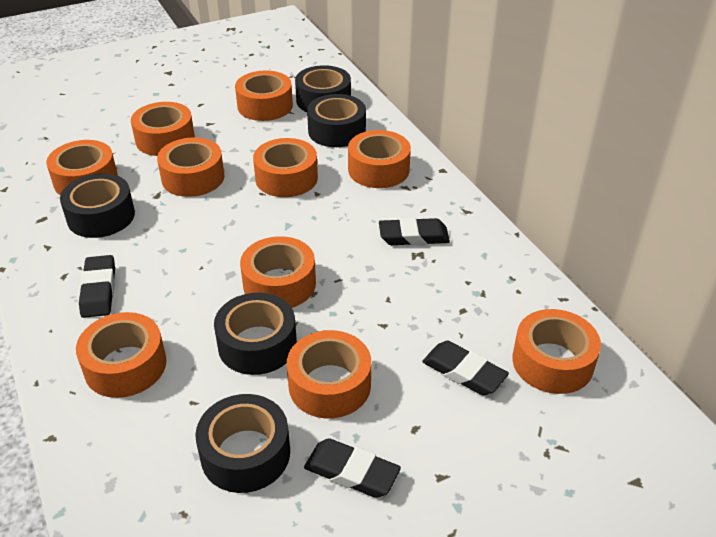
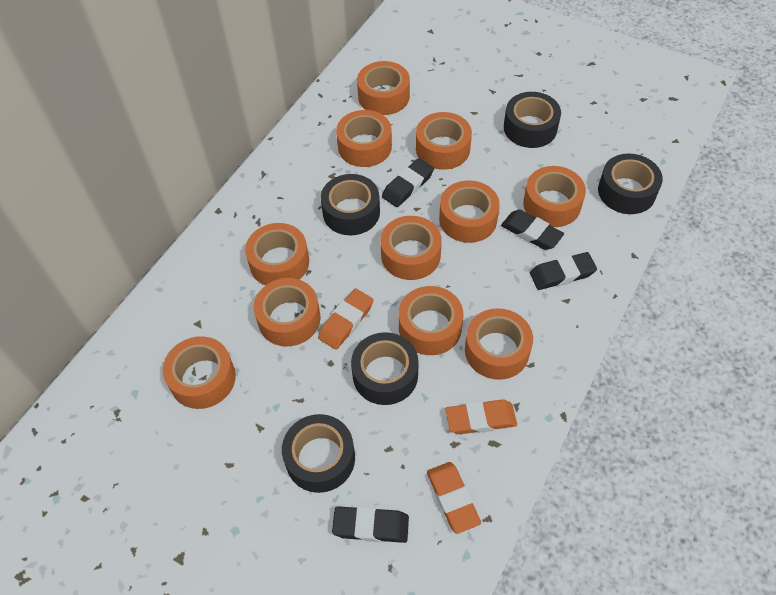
orange eraser: none = 0 -> [318,289,373,350] [427,462,481,534] [445,399,517,434] = 3
orange tape: [46,140,118,195] [76,312,167,398] [131,102,195,156] [157,137,225,197] [235,71,293,121] [240,236,316,308] [253,138,318,197] [287,330,371,419] [348,130,411,188] [512,309,601,394] = 10 -> [163,336,236,409] [245,223,309,285] [254,278,320,347] [336,110,392,167] [357,61,410,115] [381,216,442,280] [399,286,464,355] [416,112,472,170] [439,180,500,243] [465,308,533,380] [523,166,586,227] = 11

